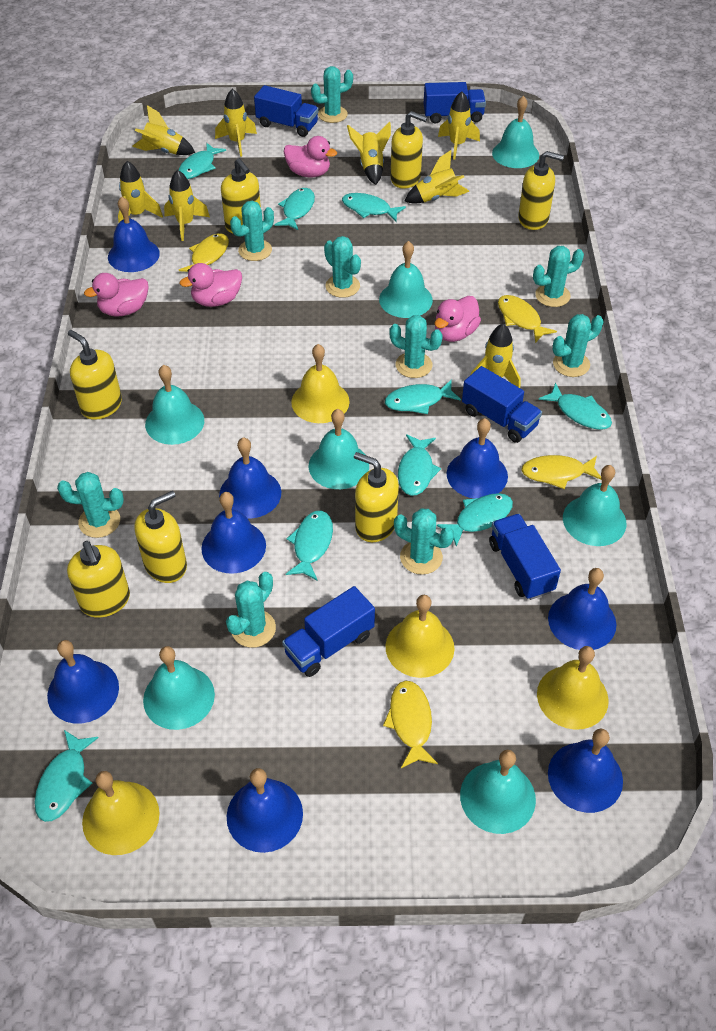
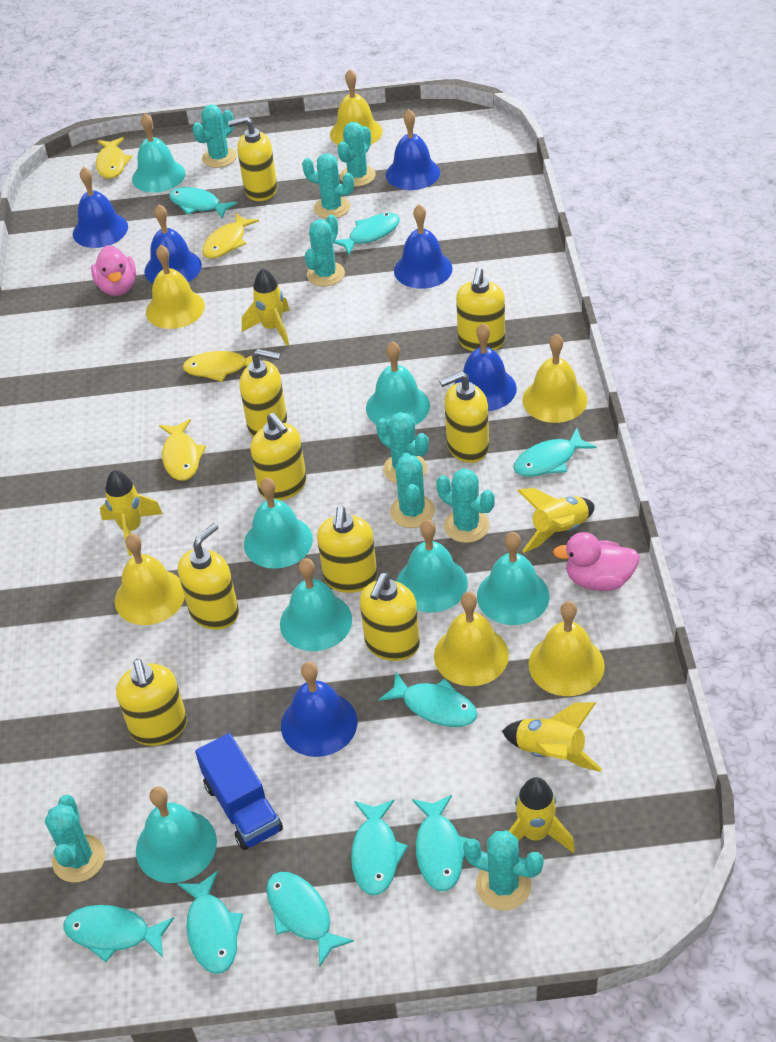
blue bell: [47,640,119,723] [108,197,160,272] [201,492,266,574] [219,438,281,518] [227,768,303,853] [447,418,508,499] [548,568,616,650] [548,729,623,813] = 8 -> [73,167,128,248] [144,204,202,283] [281,662,357,757] [386,109,440,190] [394,204,453,289] [454,323,517,411] = 6
blue truck: [254,85,319,137] [282,586,375,677] [424,82,486,124] [462,366,542,443] [489,514,561,600] = 5 -> [195,733,283,850] = 1
pink duck: [84,273,148,317] [180,263,242,307] [284,136,337,177] [435,296,481,342] = 4 -> [91,245,136,296] [553,532,640,591] = 2
yellow bell: [82,771,160,855] [291,344,349,423] [386,595,455,678] [537,646,609,730] = 4 -> [115,534,185,625] [146,245,205,329] [330,69,382,145] [434,592,509,686] [523,334,587,423] [529,601,605,696] = 6
yellow rocket: [118,161,163,222] [132,105,195,155] [164,170,210,241] [215,89,257,157] [347,121,391,185] [404,150,470,204] [438,91,480,160] [471,324,520,388] = 8 -> [100,470,163,556] [242,268,289,346] [502,702,602,772] [509,777,575,853] [518,488,595,553] = 5
yellow soap dispenser: [67,541,130,618] [68,330,122,420] [134,491,187,583] [221,158,261,233] [354,452,399,542] [391,111,427,189] [518,151,564,230] = 7 -> [116,659,187,746] [178,523,239,630] [228,116,277,201] [240,349,287,437] [250,413,307,501] [317,506,377,593] [360,573,420,661] [439,371,489,463] [456,267,505,351] = 9

